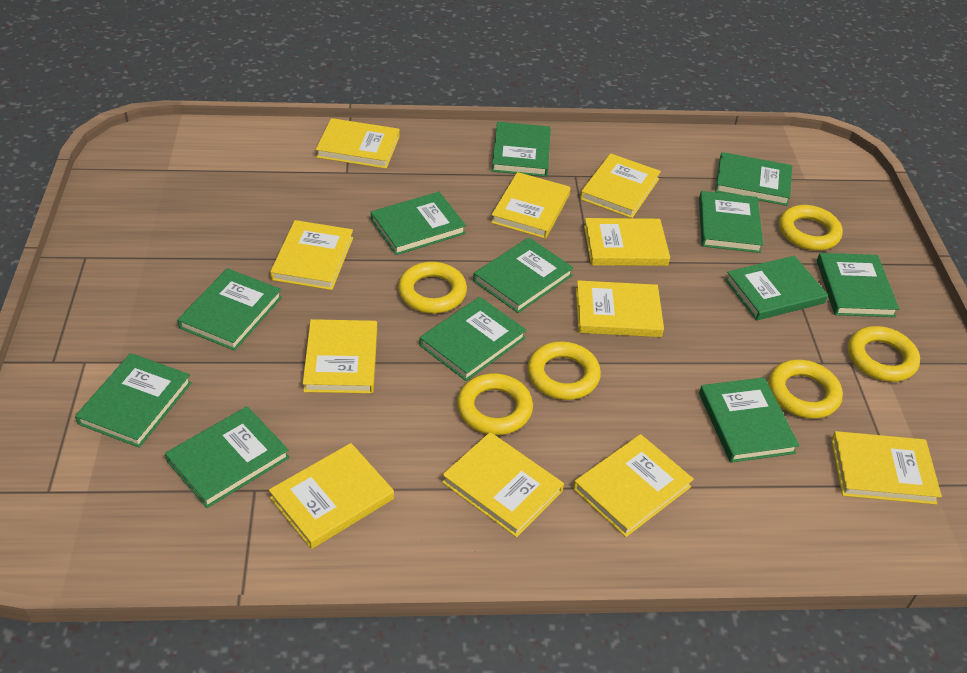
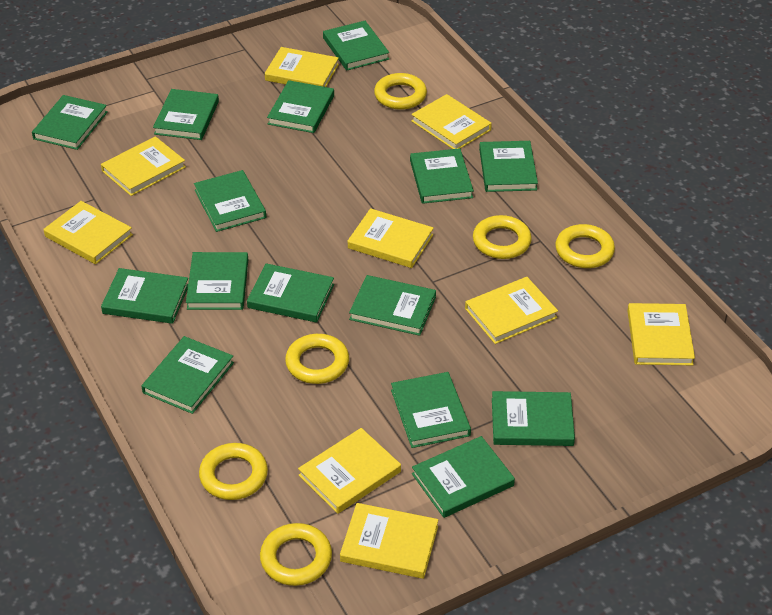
green book: [75,353,192,448] [165,406,290,508] [177,268,282,351] [371,192,466,255] [420,297,526,381] [473,238,574,313] [492,122,551,177] [699,191,763,253] [699,377,799,463] [715,152,792,206] [725,256,828,320] [817,253,899,317] = 12 -> [32,95,108,150] [101,268,188,324] [141,336,234,414] [153,89,219,140] [186,252,248,310] [194,170,266,232] [247,263,334,323] [267,80,334,133] [323,21,389,71] [349,275,436,336] [391,372,471,448] [410,148,474,204] [412,436,515,518] [479,141,538,192] [492,391,575,446] = 15
yellow book: [269,443,394,549] [270,220,353,290] [303,319,377,393] [316,118,399,169] [442,432,564,537] [491,172,570,239] [573,434,694,537] [576,280,664,337] [580,153,661,218] [584,218,670,266] [831,431,942,505] = 11 -> [43,201,133,264] [101,136,186,196] [265,47,339,87] [298,428,401,514] [340,503,438,579] [348,208,434,268] [411,94,492,149] [465,277,558,344] [627,303,695,365] = 9

